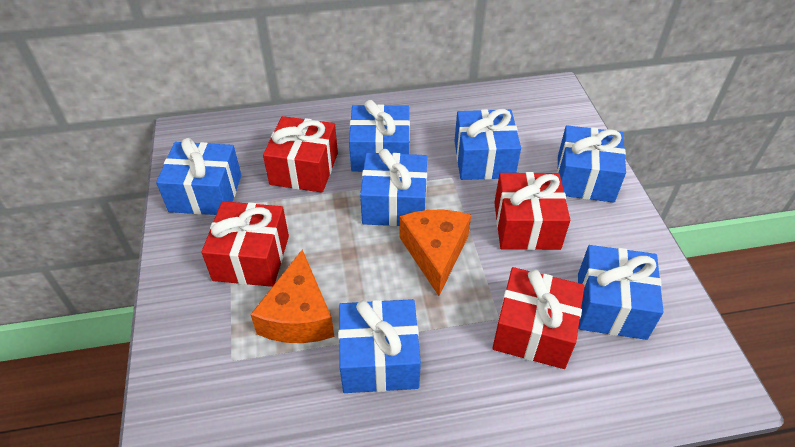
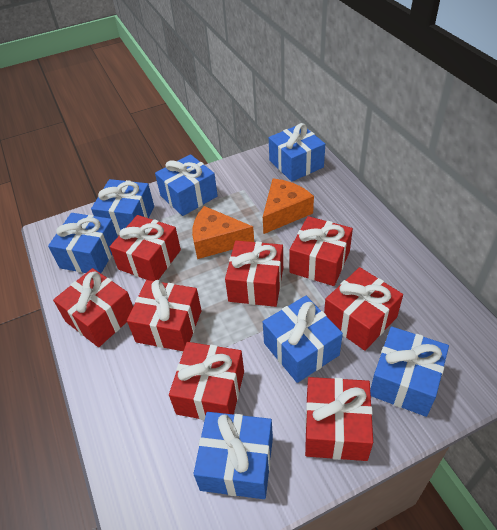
red gift: [201,201,289,287] [263,116,338,193] [492,267,585,369] [494,172,570,250] = 4 -> [53,268,133,347] [110,215,181,281] [127,280,202,351] [169,342,244,420] [225,240,283,307] [290,216,353,286] [305,377,373,461] [324,267,403,351] = 8

